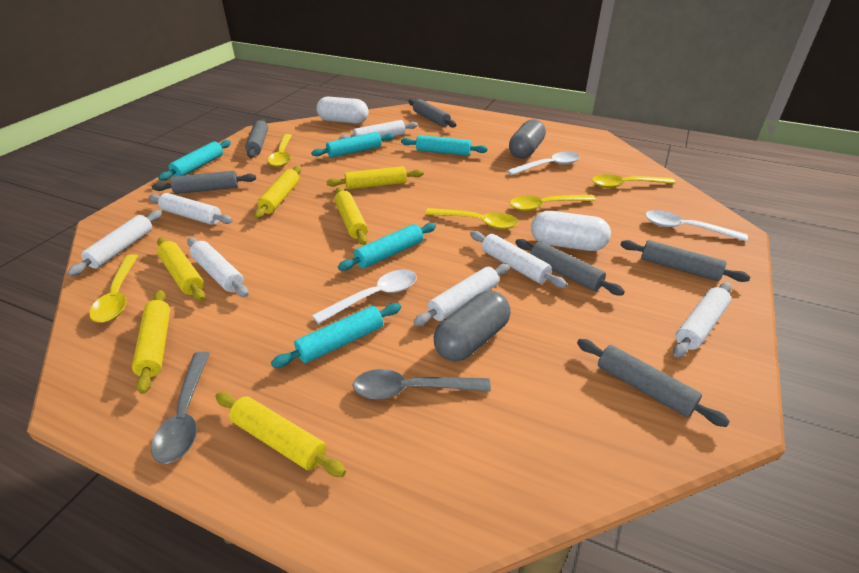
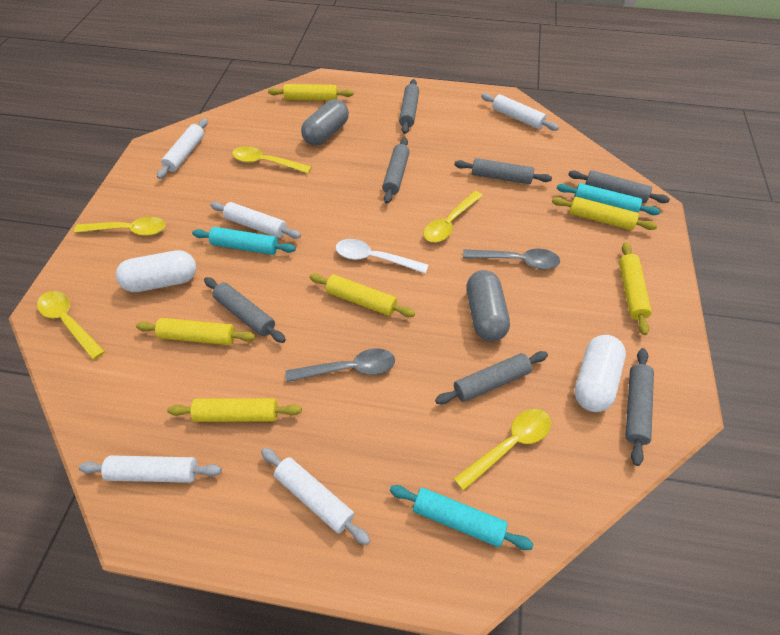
grey rolling pin: [152,171,256,194] [245,119,268,158] [408,99,457,128] [515,239,625,295] [577,339,730,427] [621,240,750,282] = 6 -> [204,277,286,343] [382,137,410,204] [399,79,419,134] [435,351,548,404] [454,158,552,184] [568,170,670,203] [625,348,654,466] = 7
turquoise rolling pin: [158,140,231,181] [271,303,401,368] [311,132,394,158] [338,223,436,271] [401,135,488,156] = 5 -> [192,227,296,255] [390,485,533,550] [557,183,660,215] = 3
white rolling pin: [67,210,162,276] [149,193,233,225] [187,238,249,297] [339,120,418,140] [413,264,509,326] [470,231,567,288] [673,282,732,358] = 7 -> [78,455,222,483] [157,119,208,179] [210,202,301,239] [261,448,370,545] [481,93,559,131] = 5
white spoon: [312,270,417,324] [507,152,580,175] [645,210,748,242] = 3 -> [336,239,428,274] = 1

